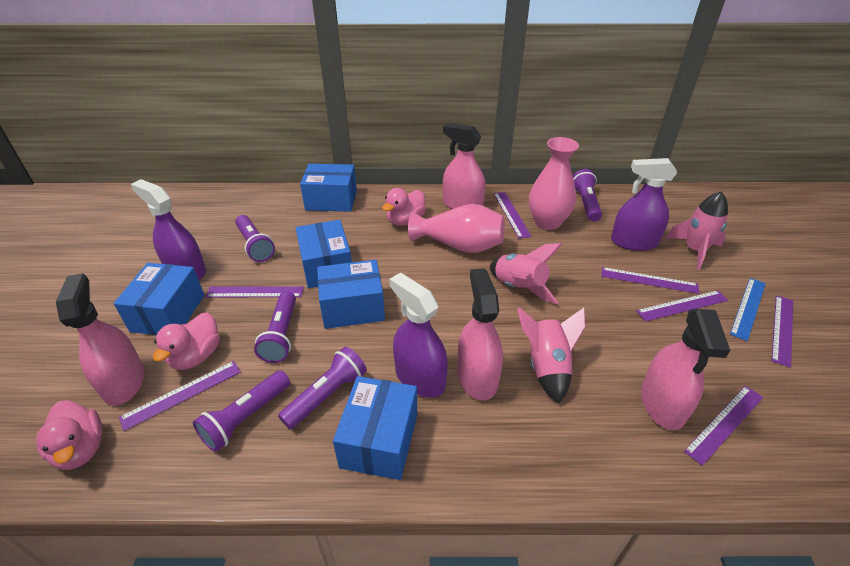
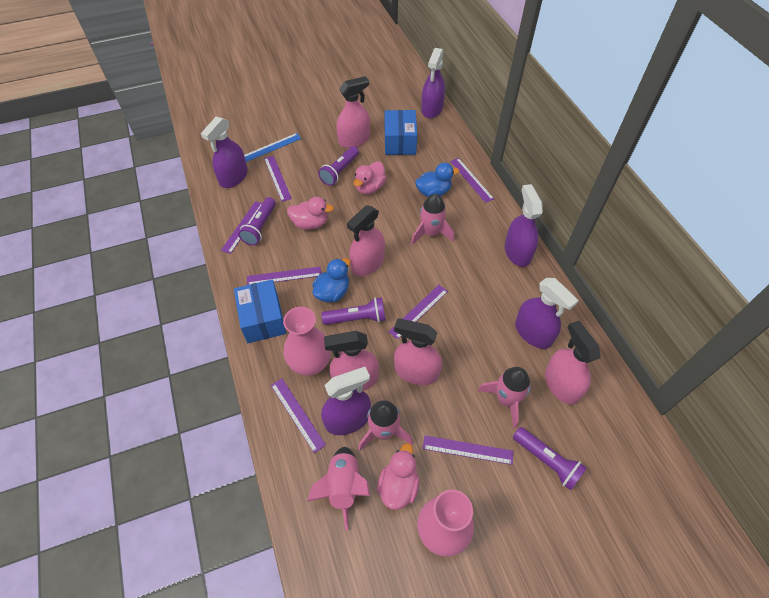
blue box: [114,263,204,335] [296,220,352,288] [300,164,357,212] [317,260,385,329] [333,376,417,480] = 5 -> [234,279,286,343] [385,110,417,155] = 2
blue duck: none = 0 -> [312,258,351,303] [415,163,459,197] = 2
pink rocket: [490,243,562,304] [517,308,585,403] [666,191,728,270] = 3 -> [307,447,370,530] [358,399,413,451] [411,194,454,245] [477,367,531,428] = 4
pink spray bottle: [56,273,144,406] [443,123,486,209] [457,268,503,400] [641,309,730,430] = 4 -> [324,331,379,391] [336,76,370,148] [347,205,385,276] [394,318,442,385] [545,321,601,405] = 5
purple flashlight: [193,370,290,452] [235,215,275,262] [254,291,296,363] [278,347,367,429] [573,169,602,222] = 5 -> [238,197,276,246] [318,146,359,186] [321,297,385,325] [513,427,587,491] = 4
purple spray bottle: [131,179,206,280] [389,273,448,398] [611,158,678,251] = 3 -> [201,116,248,188] [321,367,371,435] [421,48,445,118] [505,184,543,267] [515,278,579,349] = 5

